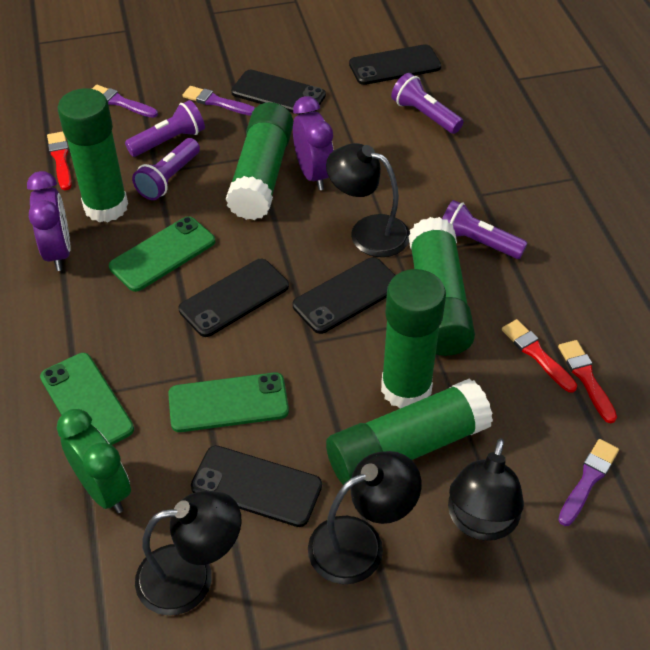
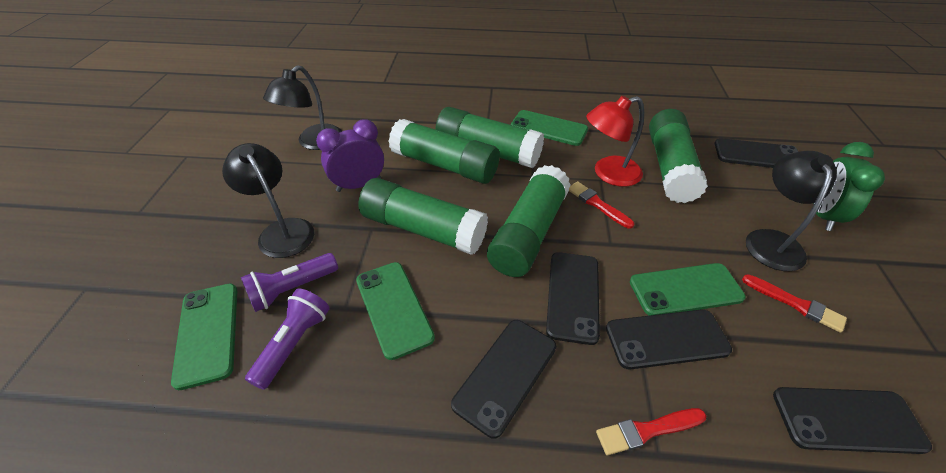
black lamp: [135,491,242,615] [308,451,422,584] [326,143,410,257] [448,438,524,541] = 4 -> [222,143,314,258] [263,65,342,150] [746,151,837,271] = 3
green phone: [40,353,134,445] [109,216,215,292] [168,373,289,432] = 3 -> [171,284,237,390] [356,262,435,360] [511,110,588,146] [630,263,746,316] = 4
purple brush: [92,85,158,118] [182,86,255,116] [558,439,619,526] = 3 -> none = 0
purple clock: [27,171,71,271] [293,96,334,190] = 2 -> [316,119,384,192] = 1
purple flashlight: [125,100,205,157] [132,138,200,200] [391,73,463,134] [442,200,527,259] = 4 -> [241,253,338,312] [245,289,330,390] = 2
red lamp: none = 0 -> [586,96,644,187] = 1

